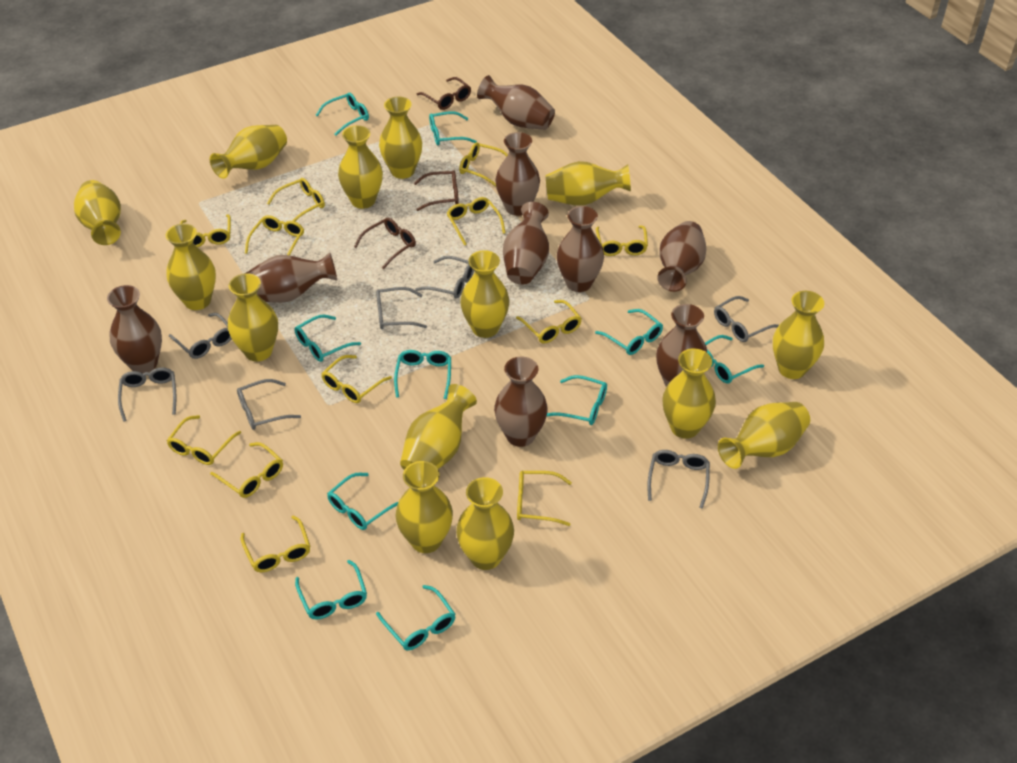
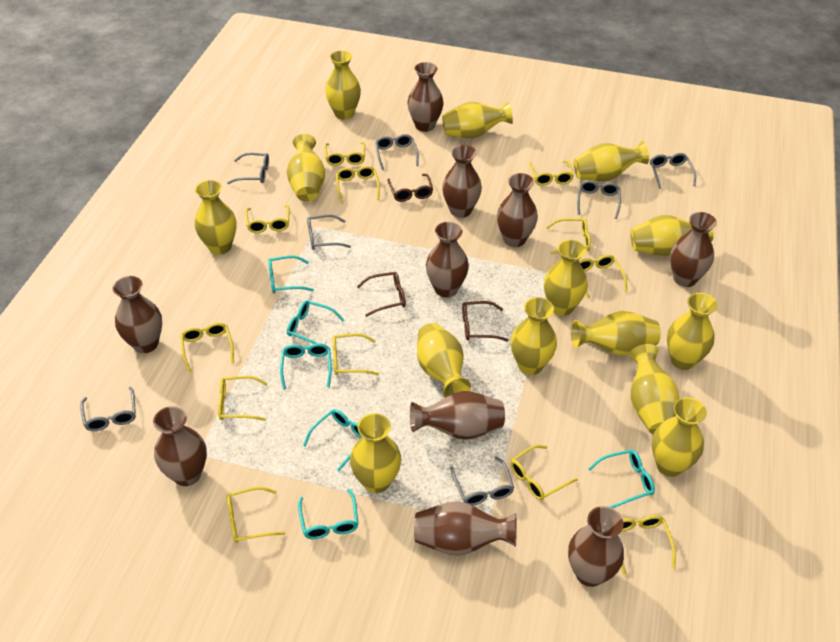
brown vase: [107,285,162,373] [246,252,337,303] [477,75,555,130] [494,357,548,447] [495,132,540,216] [503,202,549,285] [557,206,604,292] [656,304,707,387] [657,221,706,292] = 9 -> [113,276,162,353] [153,406,207,486] [408,62,443,132] [410,391,505,440] [414,501,517,556] [426,222,469,297] [442,145,482,218] [497,173,538,247] [568,506,624,587] [670,212,717,287] = 10
turquoise glasses: [295,314,361,362] [295,560,367,620] [316,92,369,136] [327,473,398,530] [376,585,456,650] [394,350,451,399] [429,111,477,145] [546,375,607,425] [595,309,663,355] [705,335,764,384] = 10 -> [268,255,314,293] [280,343,332,390] [287,301,344,344] [298,489,359,539] [303,409,362,471] [588,450,655,508] = 6

